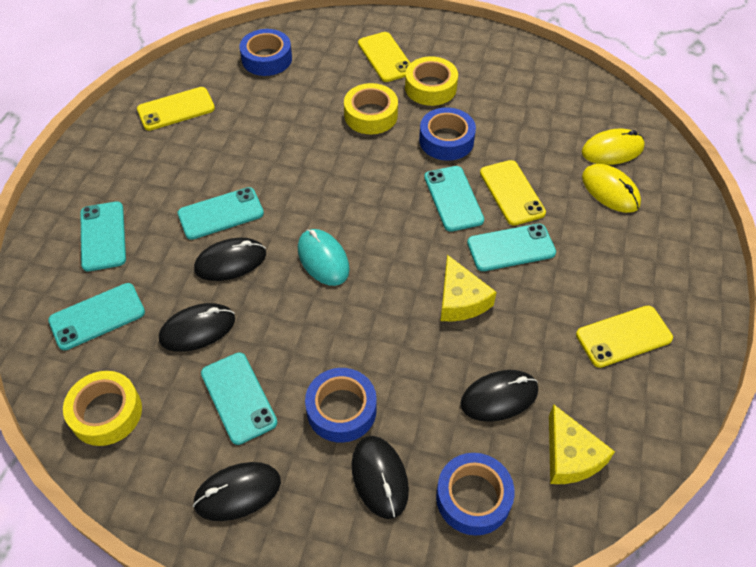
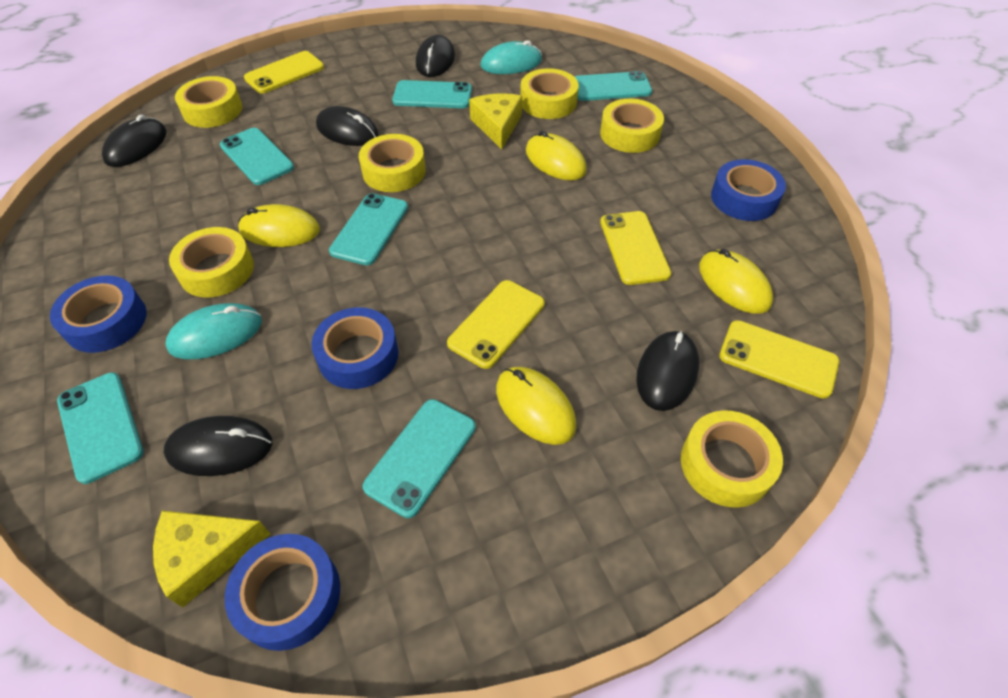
turquoise mouse: [298,229,350,286] = 1 -> [165,303,262,359] [480,40,542,74] = 2
yellow mouse: [582,129,645,165] [582,164,641,213] = 2 -> [238,204,320,247] [496,367,577,445] [526,131,587,180] [699,249,773,314] = 4
yellow tape: [63,371,142,446] [344,83,398,134] [405,56,458,106] = 3 -> [169,227,254,297] [175,76,242,128] [359,134,426,192] [520,68,579,119] [600,99,664,153] [681,410,783,508] = 6

